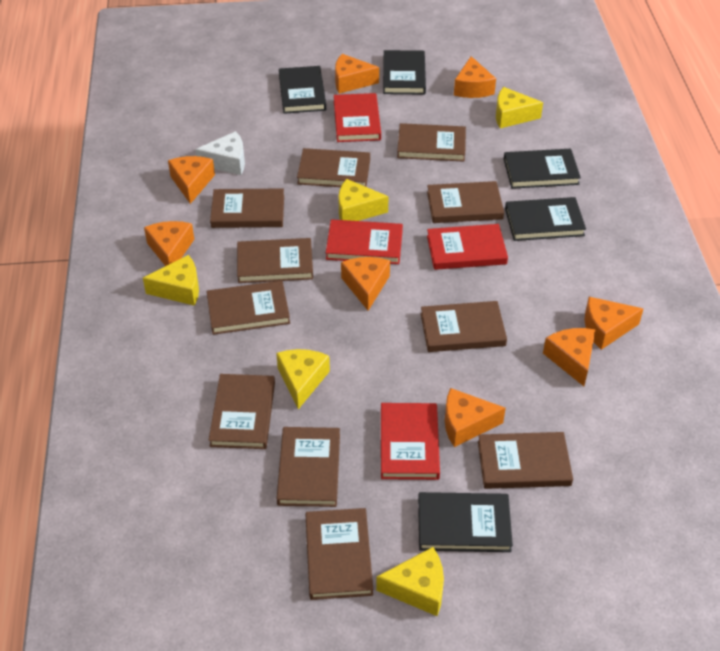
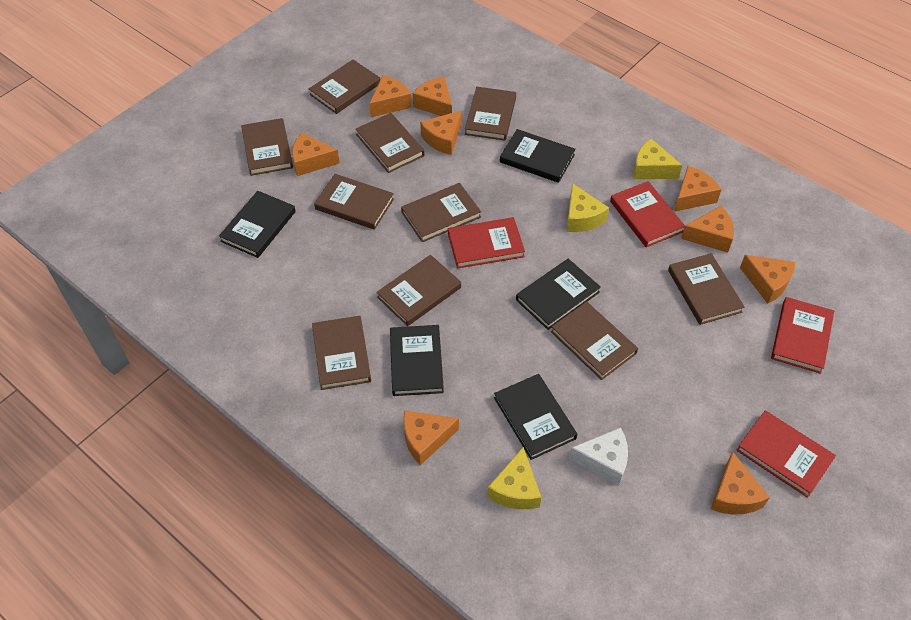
brown book: [207,281,290,335] [209,374,275,449] [210,188,284,228] [237,238,313,283] [277,427,340,507] [297,148,370,187] [305,508,373,600] [397,123,466,162] [421,301,507,352] [427,181,504,223] [478,432,573,489] = 11 -> [241,118,293,176] [309,60,380,114] [312,316,371,390] [314,174,394,230] [356,113,424,173] [377,255,461,326] [401,183,481,242] [465,87,516,141] [551,302,638,380] [668,253,745,325] = 10
orange cheese: [144,221,194,266] [168,156,215,204] [335,54,379,94] [341,257,390,311] [445,388,506,447] [454,56,496,98] [543,328,596,386] [585,297,643,350] = 8 -> [292,132,340,176] [369,75,412,117] [403,411,459,465] [413,77,452,116] [420,111,462,155] [674,166,722,212] [681,206,734,253] [711,452,770,515] [740,255,795,304] = 9
yellow cheese: [143,255,199,306] [276,349,330,409] [338,179,389,221] [376,547,444,616] [496,87,543,128] = 5 -> [487,447,541,509] [566,183,609,232] [633,139,682,179] = 3

